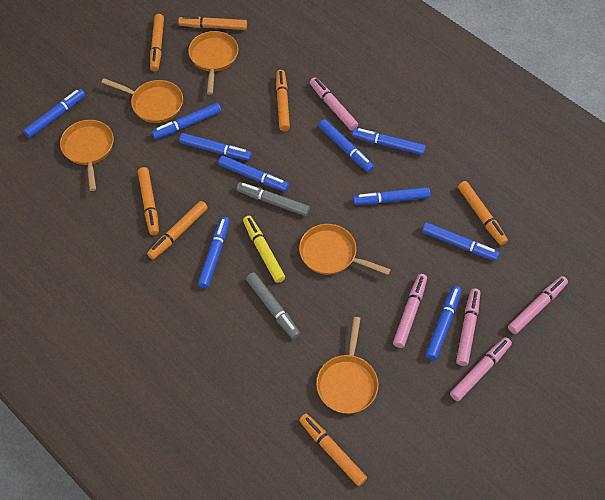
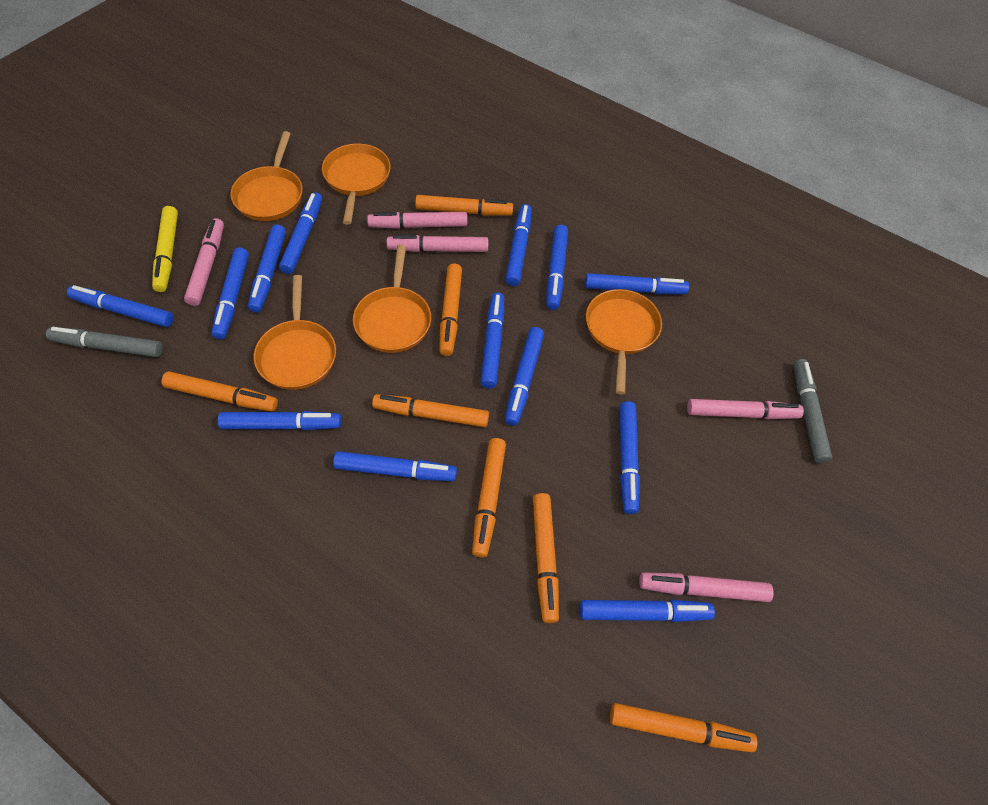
blue marker: [23,89,85,138] [152,103,221,139] [179,133,252,161] [198,217,230,289] [218,155,289,192] [319,119,374,172] [352,128,426,155] [353,187,430,205] [422,222,499,261] [426,286,461,360] = 10 -> [67,285,173,327] [211,247,249,339] [218,411,341,430] [248,225,286,312] [279,192,322,274] [333,451,457,481] [480,292,504,388] [505,204,532,286] [505,327,544,426] [546,225,568,310] [579,600,715,622] [585,273,689,294] [619,401,640,514] = 13

